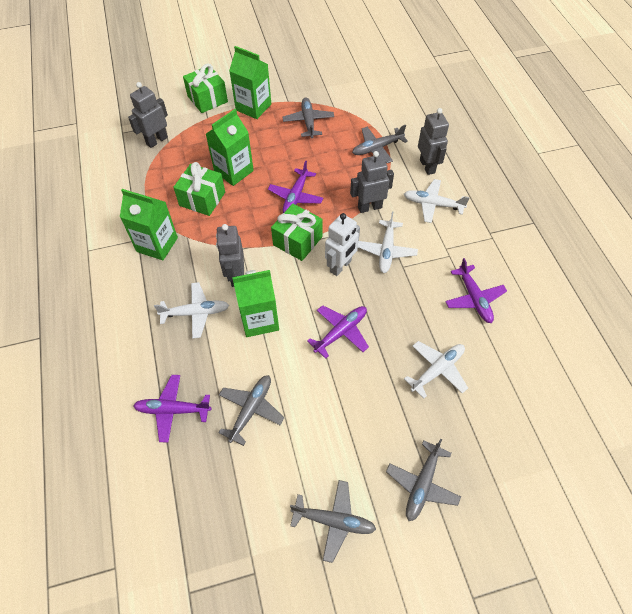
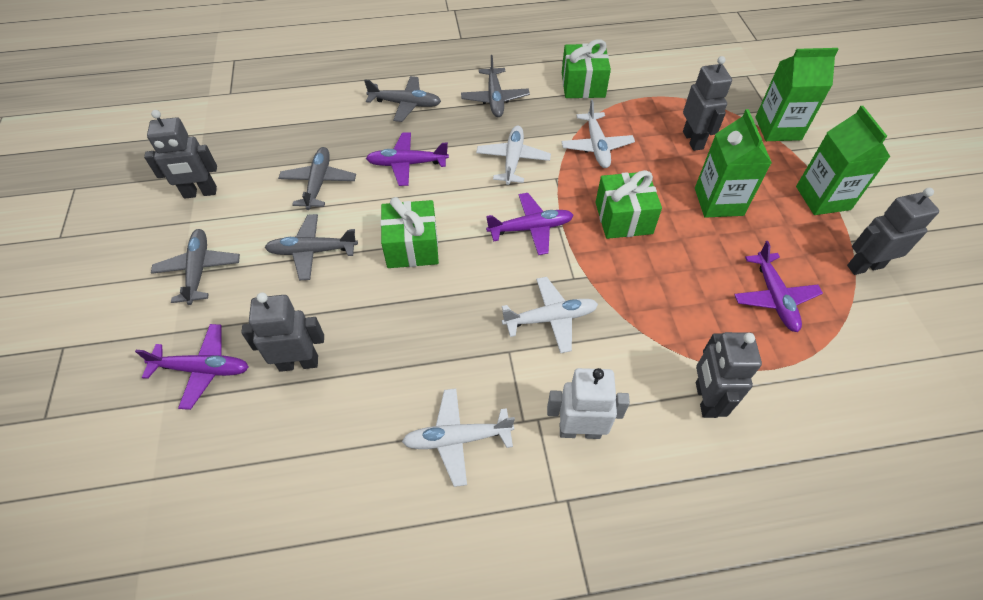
green carton: [120,189,178,260] [206,109,254,186] [229,46,271,119] [232,270,279,337] = 4 -> [695,109,772,218] [755,48,839,141] [796,106,890,215] = 3
grey robot: [128,82,168,148] [216,224,244,287] [350,151,394,213] [418,108,449,175] = 4 -> [144,110,217,199] [241,292,324,372] [683,56,732,151] [696,332,762,418] [847,188,939,275] = 5

